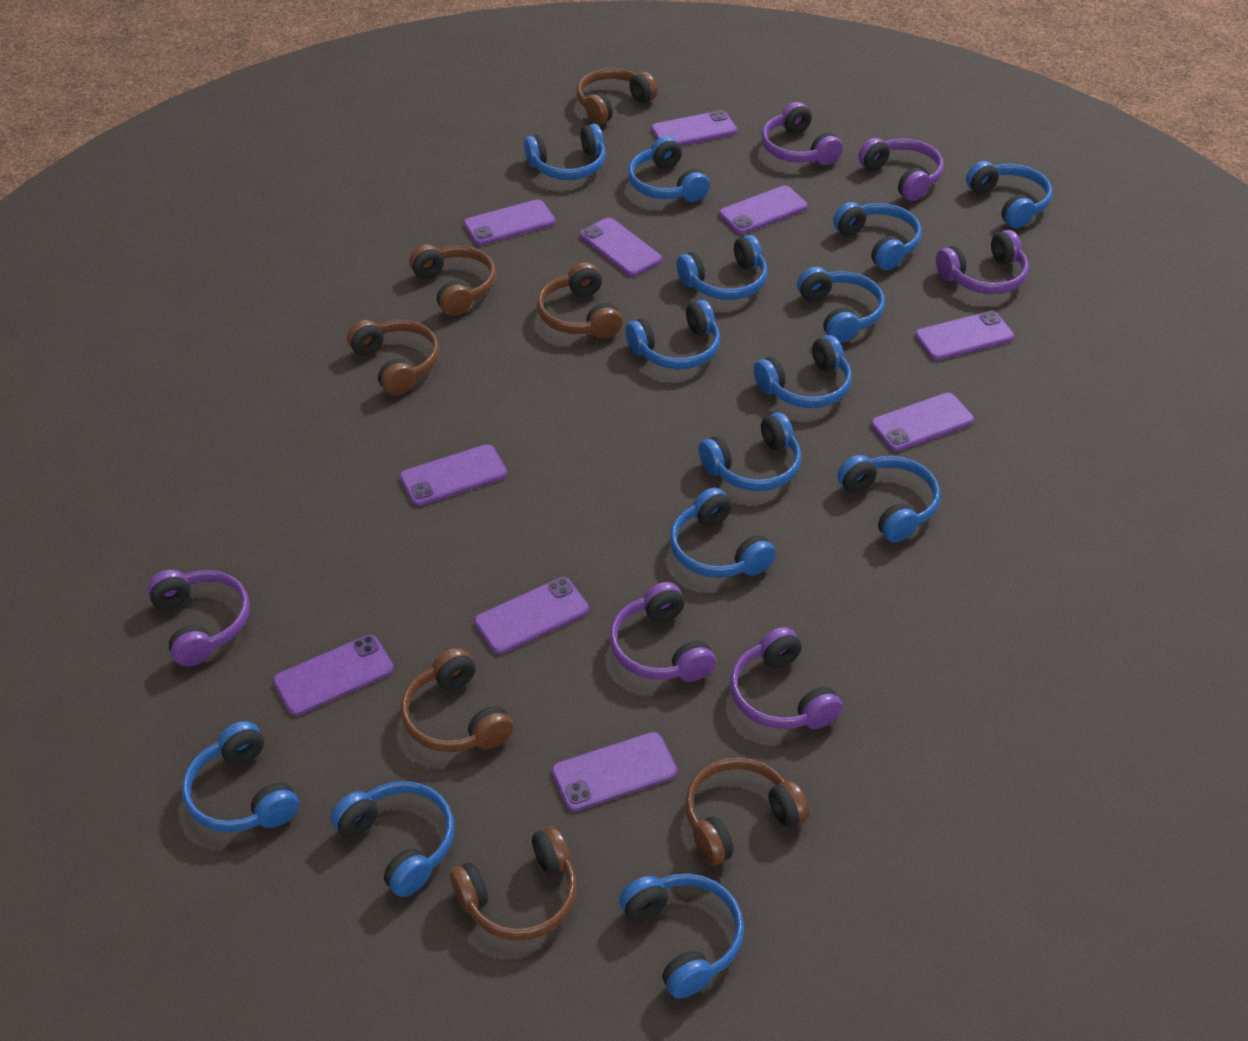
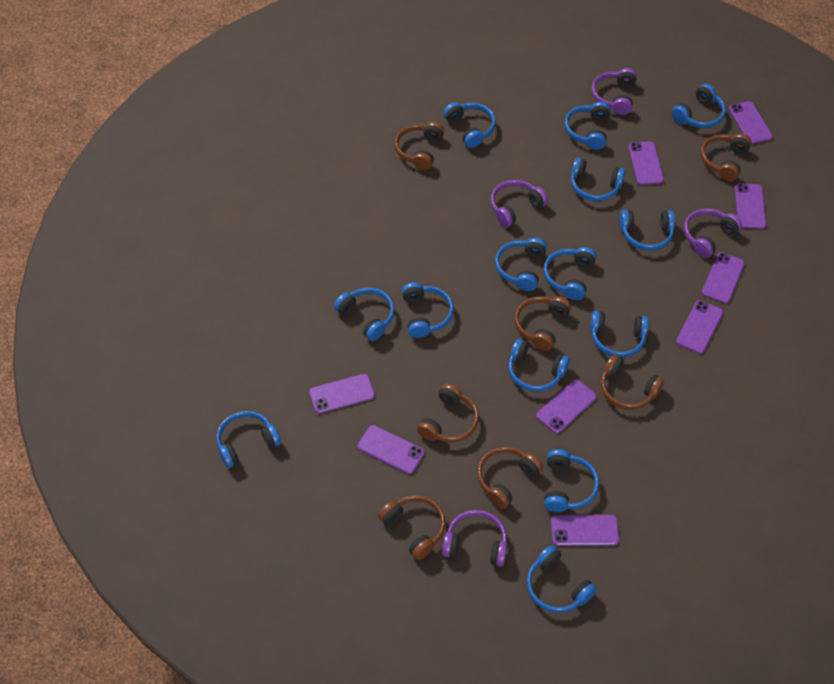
purple headphones: [147,569,250,666] [609,582,716,682] [730,627,843,729] [761,102,843,165] [858,138,944,201] [936,230,1029,294] = 6 -> [442,510,507,567] [491,180,548,227] [592,68,637,115] [684,208,742,258] = 4
purple phone: [273,635,394,716] [399,444,507,506] [464,199,555,245] [474,577,589,654] [552,732,677,812] [580,218,662,277] [651,110,737,146] [719,186,808,234] [871,393,974,452] [915,311,1014,361] = 10 -> [309,374,375,414] [357,425,425,474] [536,379,597,434] [551,515,619,546] [628,141,664,185] [676,300,723,354] [702,252,745,304] [729,101,773,144] [735,183,766,229] = 9

